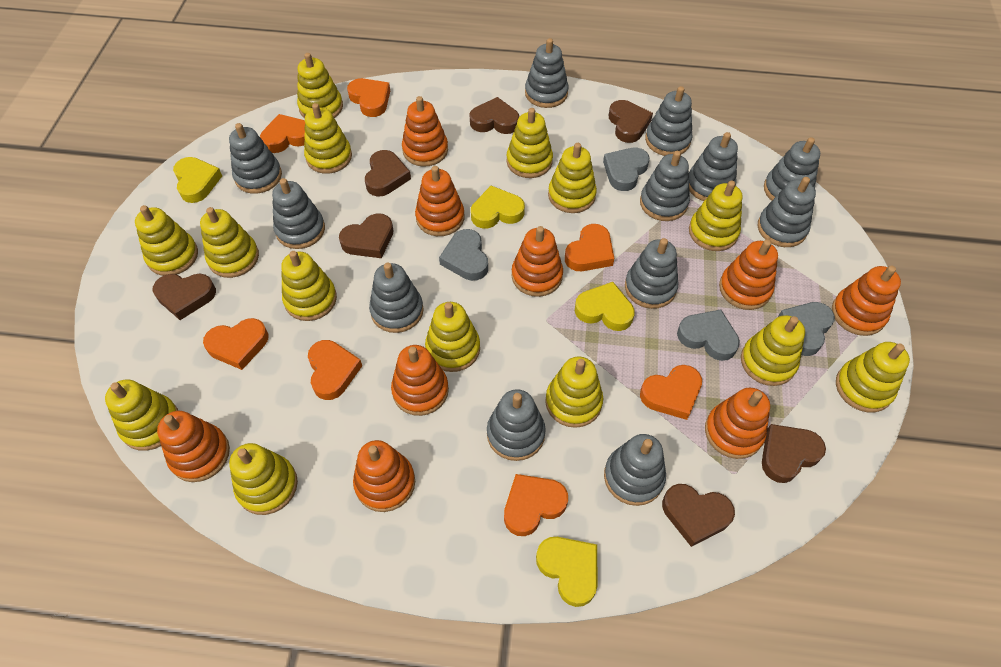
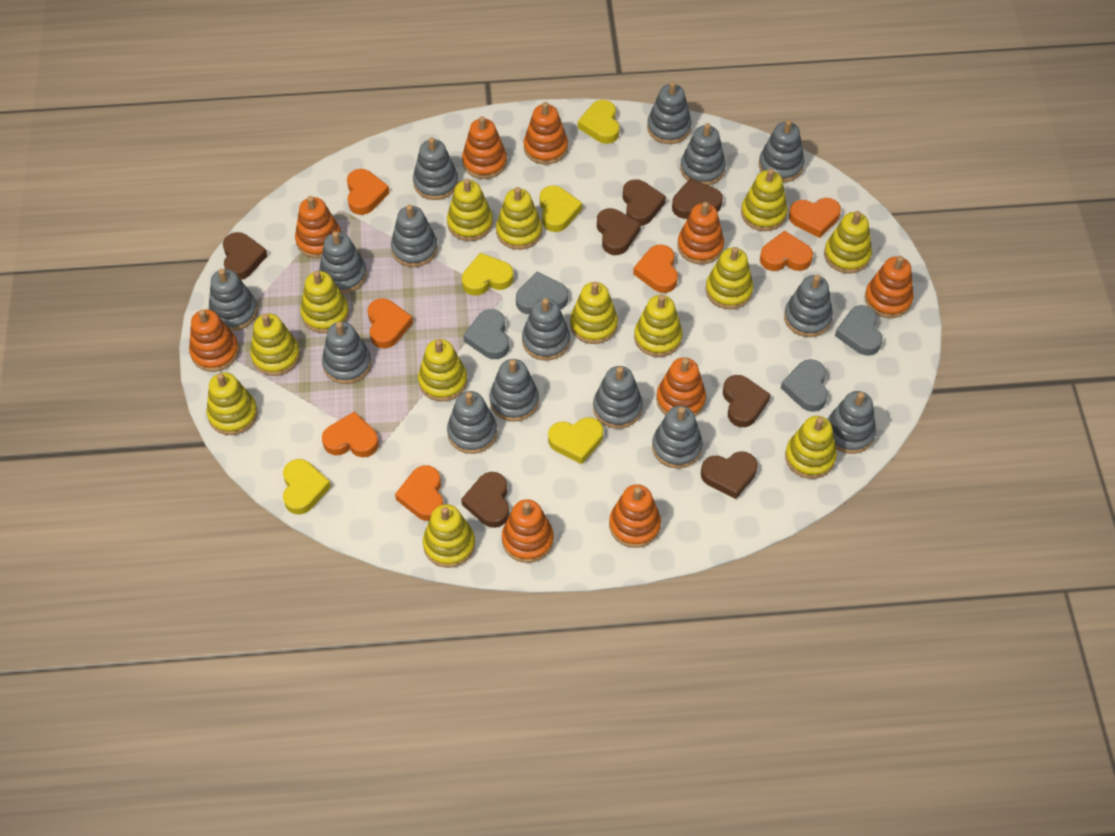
grey stacking toy: [229,123,282,194] [272,178,325,249] [369,263,424,333] [487,389,546,461] [525,38,569,108] [604,434,666,506] [625,238,678,309] [640,151,690,221] [645,86,692,156] [689,132,738,201] [758,177,816,247] [764,137,820,201] = 12 -> [208,269,258,331] [319,231,367,294] [322,322,371,384] [391,205,438,267] [413,137,458,200] [447,391,497,454] [490,359,539,421] [522,298,570,361] [593,366,643,429] [647,82,692,144] [652,406,703,469] [680,123,726,185] [759,120,804,183] [784,275,833,337] [827,391,876,454] = 15
yellow heart: [173,157,222,203] [471,186,525,228] [536,537,598,607] [575,282,635,331] = 4 -> [283,459,331,515] [462,253,514,296] [540,185,582,232] [548,417,603,464] [578,100,620,144] = 5
yellow stacking toy: [105,379,178,451] [135,205,198,276] [200,207,259,278] [229,443,298,515] [281,251,337,321] [297,53,343,118] [304,103,352,174] [425,302,480,372] [507,108,553,178] [545,356,603,428] [548,143,597,213] [689,181,742,251] [741,315,805,386] [836,342,910,412] = 14 -> [207,372,258,435] [250,314,300,376] [300,271,349,333] [418,339,467,401] [423,504,475,568] [447,179,493,241] [496,187,542,250] [570,282,618,344] [634,295,683,357] [706,247,753,309] [741,169,788,231] [785,416,837,479] [824,211,872,273] = 13

